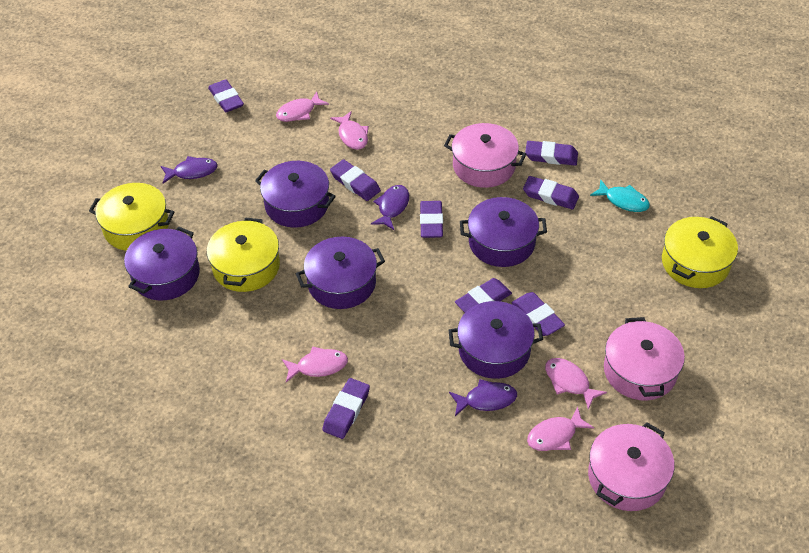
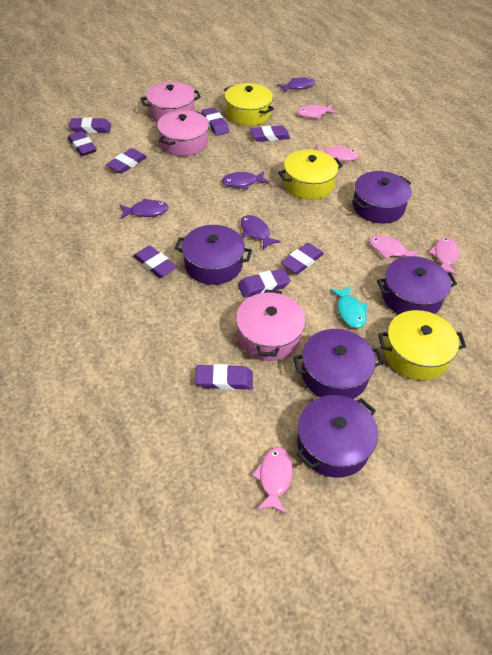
purple eraser: [208,79,244,112] [322,378,370,439] [330,159,381,201] [420,201,443,238] [455,278,512,312] [512,292,565,336] [523,176,579,209] [525,141,578,166] = 8 -> [68,131,97,156] [69,117,111,133] [106,148,147,174] [133,246,177,278] [195,364,253,390] [201,107,229,136] [238,269,291,298] [250,125,290,142] [281,243,324,274] = 9
purple fish: [161,156,218,183] [371,185,409,230] [449,379,517,416] = 3 -> [120,198,169,219] [222,171,269,190] [241,215,281,250] [277,77,315,93] = 4

